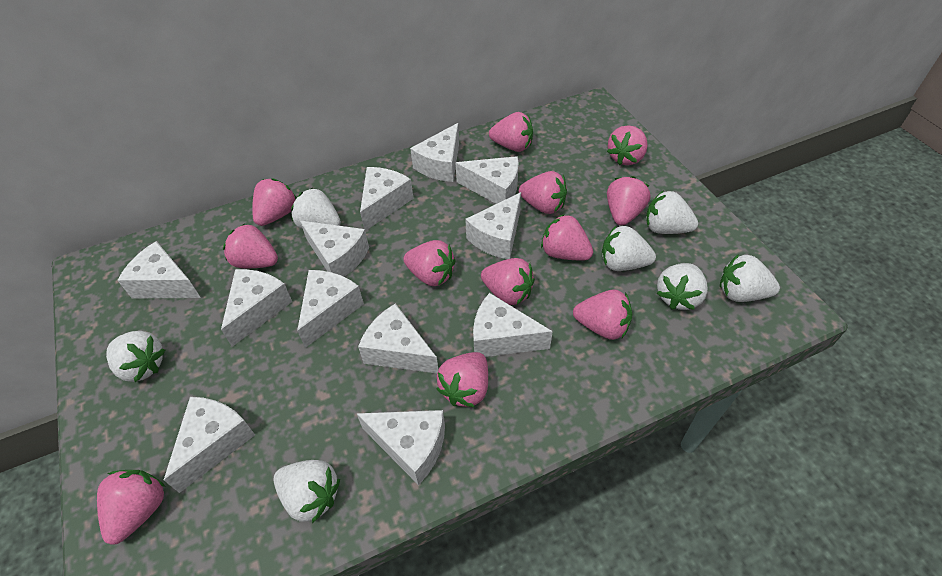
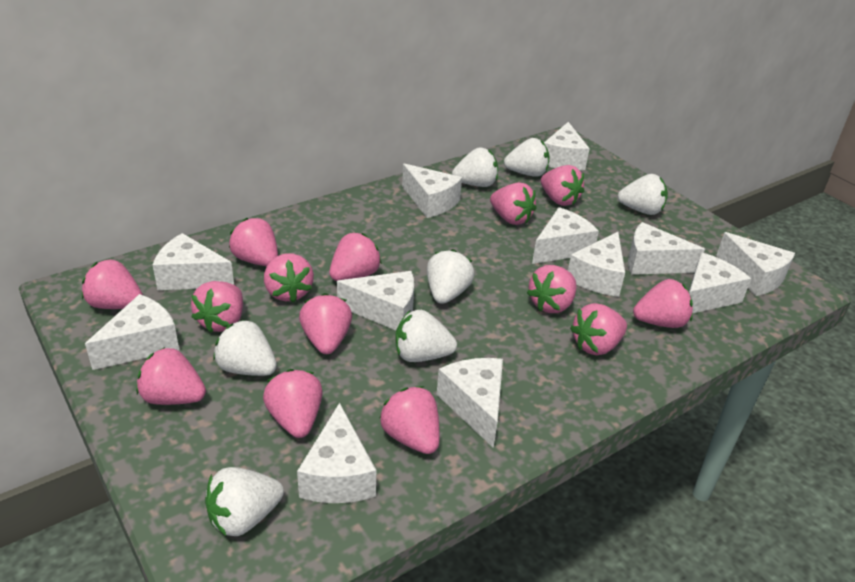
pink strawberry: [97,470,166,544] [223,224,278,268] [252,178,297,226] [403,240,456,286] [437,352,488,407] [481,258,535,305] [489,112,533,152] [519,171,567,214] [541,214,593,261] [573,290,632,340] [607,125,648,165] [607,176,650,226] = 12 -> [82,260,143,309] [136,347,206,405] [191,281,243,333] [229,218,278,266] [263,369,323,438] [264,253,314,303] [299,293,352,354] [329,233,382,281] [379,386,440,454] [490,182,537,225] [527,265,577,313] [541,165,584,206] [570,303,627,355] [633,279,693,328] = 14

